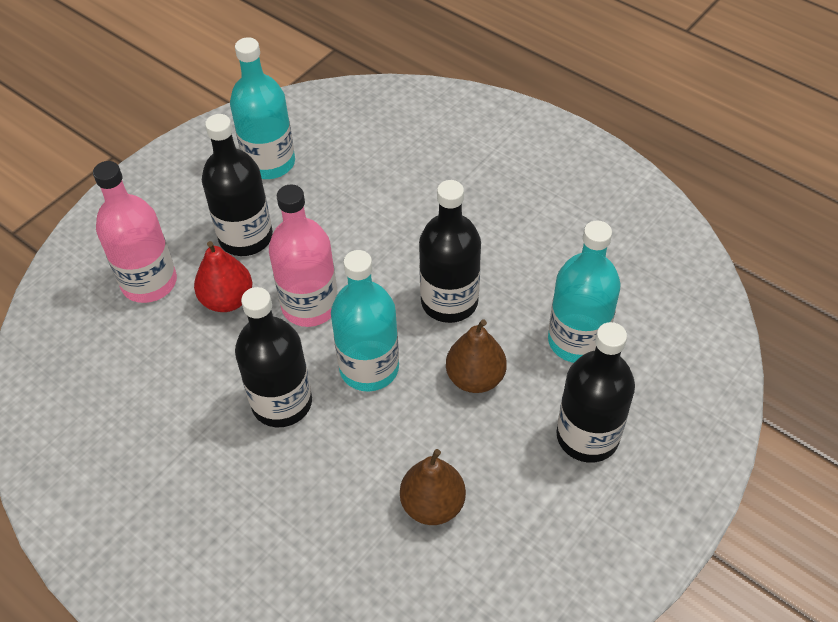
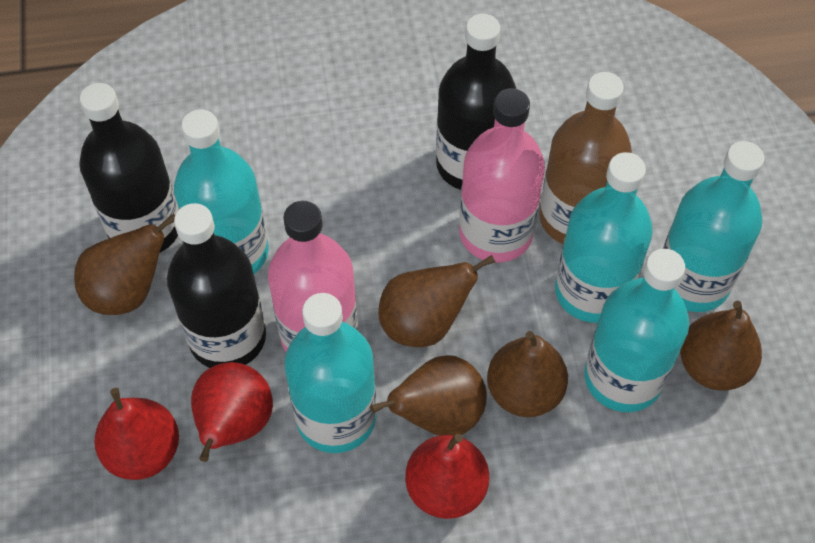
black bottle: [202,114,273,256] [235,287,312,427] [419,180,481,323] [556,322,635,463] = 4 -> [79,83,179,252] [167,203,266,368] [436,14,516,190] = 3
brown bottle: none = 0 -> [539,72,632,244] = 1
brown pear: [400,449,466,525] [446,319,507,393] = 2 -> [74,214,175,315] [370,355,487,436] [378,255,495,347] [487,331,568,417] [680,301,762,391] = 5
red pear: [194,241,252,312] = 1 -> [94,388,179,480] [191,362,273,462] [405,433,489,519] = 3
turquoise bottle: [230,37,295,179] [331,250,399,391] [548,220,621,363] = 3 -> [174,109,269,274] [284,293,377,453] [555,152,653,323] [584,248,689,412] [663,141,764,312] = 5

